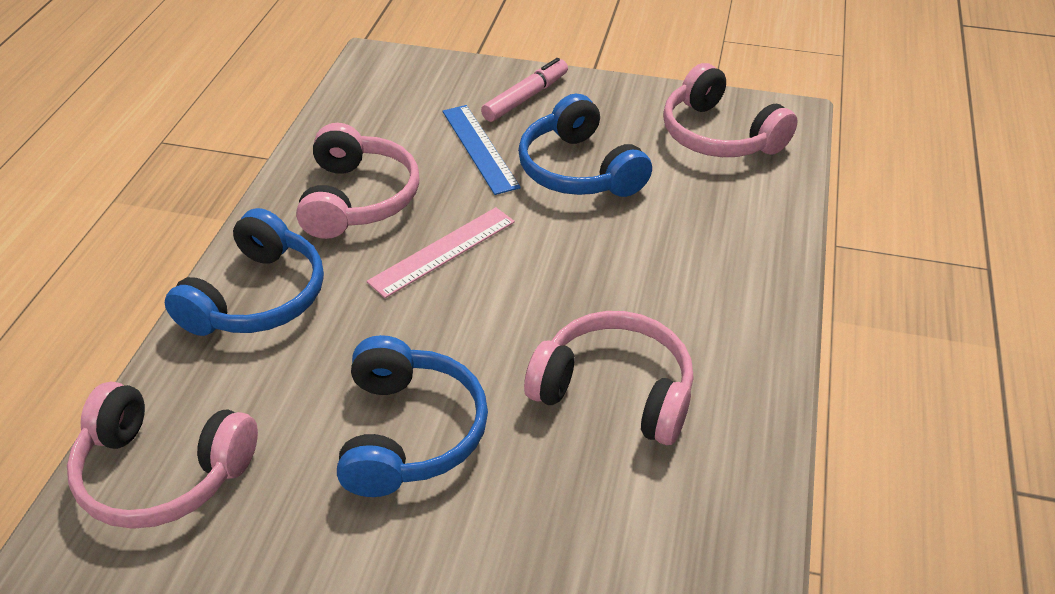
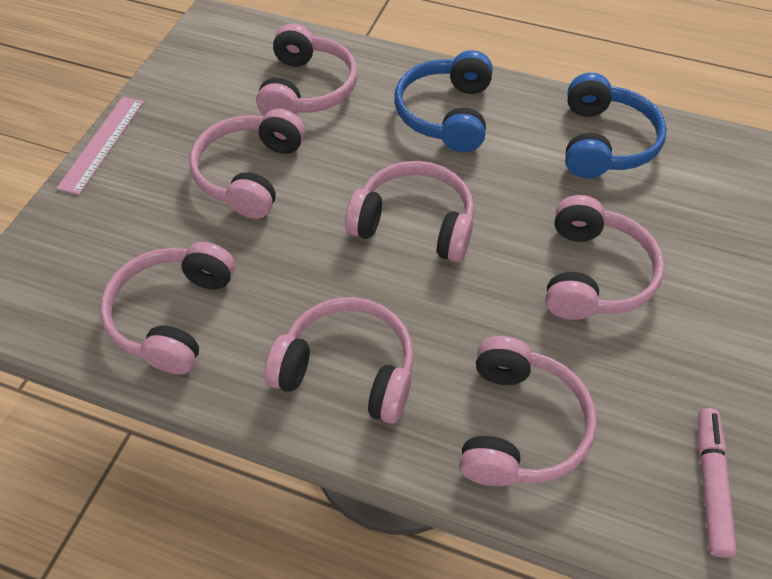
blue headphones: [165,208,324,336] [337,335,488,497] [518,94,652,197] = 3 -> [395,50,493,152] [565,73,667,178] = 2
blue ruler: [443,105,521,195] = 1 -> none = 0
pink headphones: [67,382,258,529] [296,123,420,239] [524,311,694,445] [663,63,798,157] = 4 -> [100,242,235,375] [190,109,305,219] [256,24,357,116] [265,297,414,424] [345,161,474,262] [459,336,597,486] [545,195,665,320] = 7

